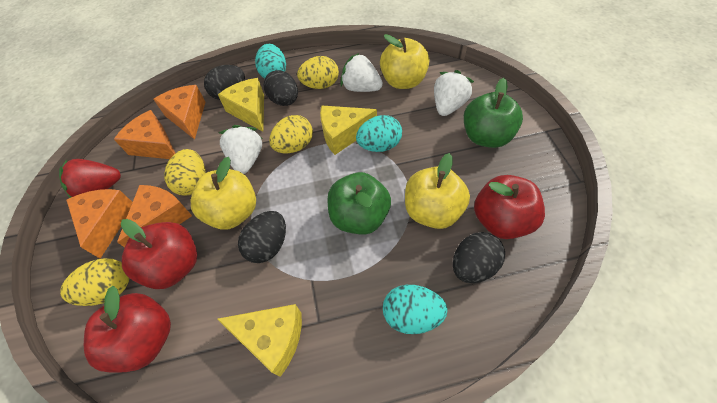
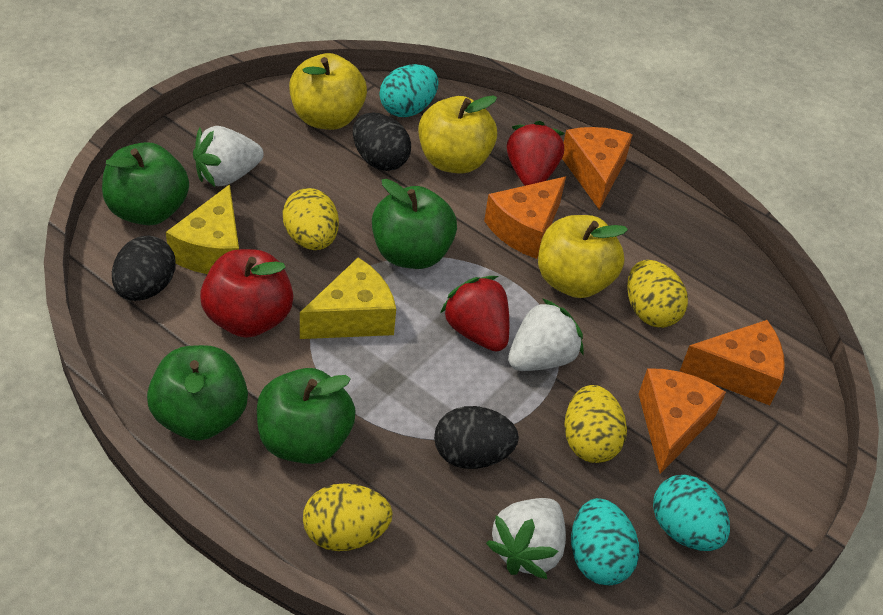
black egg: [204,65,245,100] [238,211,286,263] [263,70,298,106] [453,232,505,283] = 4 -> [112,236,176,301] [353,113,411,171] [434,406,519,469] = 3
green apple: [328,172,391,235] [464,78,523,148] = 2 -> [102,142,189,225] [147,345,248,441] [257,368,356,464] [372,179,457,269] = 4
red apple: [84,286,171,373] [120,219,197,289] [474,175,545,239] = 3 -> [200,249,293,338] = 1
red strawberry: [59,159,121,198] = 1 -> [440,276,509,352] [507,121,565,186] = 2
yellow cheese: [218,78,264,132] [218,304,302,377] [320,105,377,155] = 3 -> [166,184,239,274] [300,257,396,339] = 2

